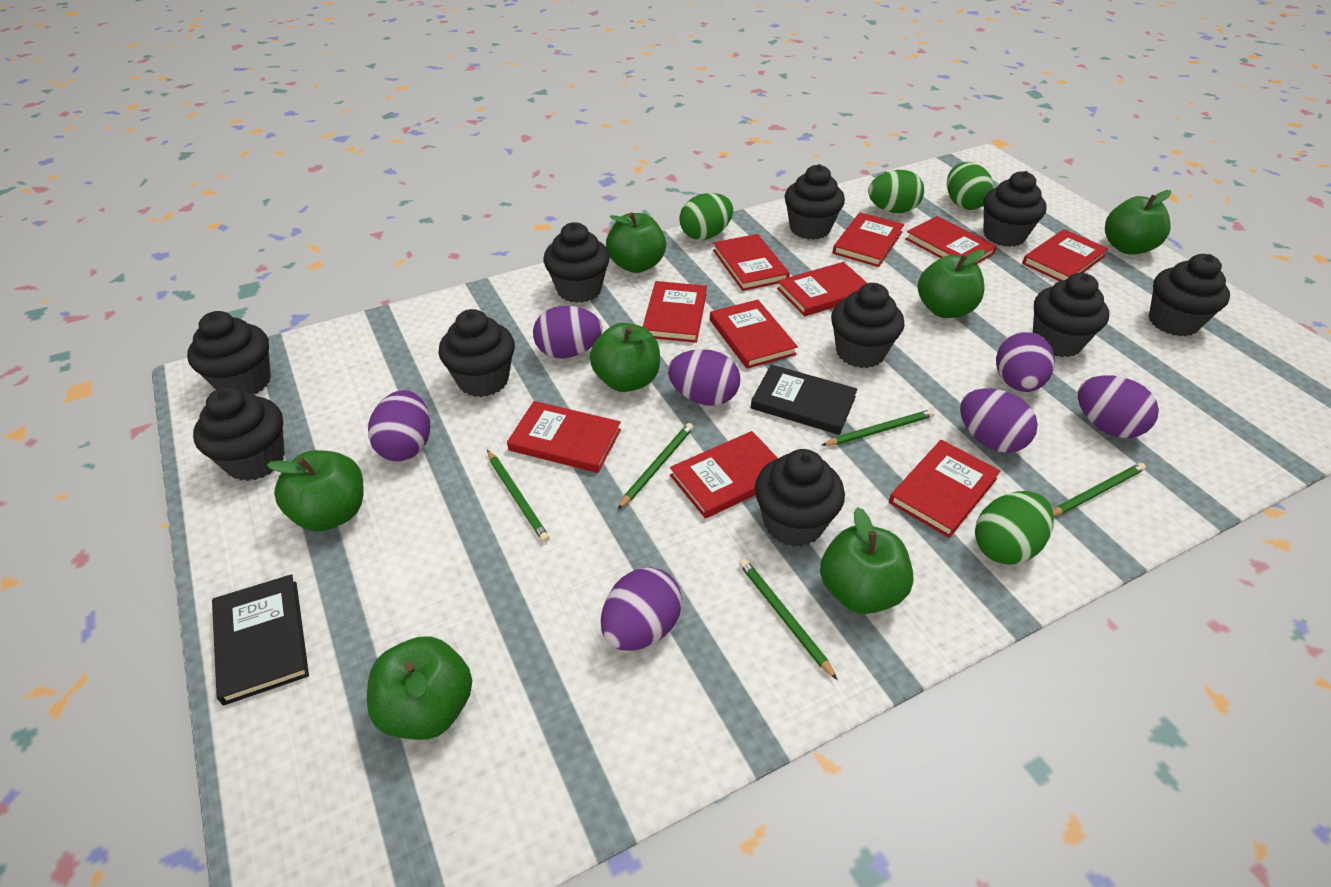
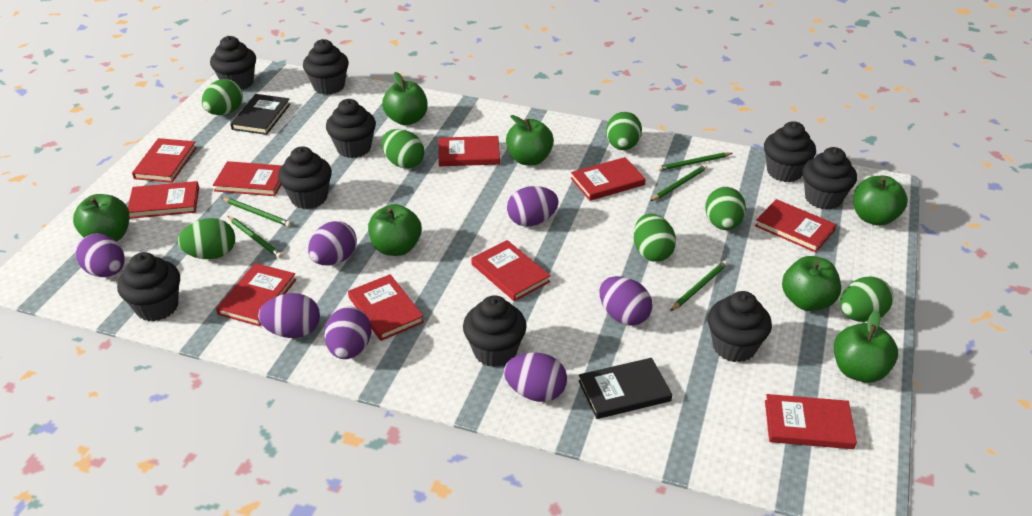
black cupcake: [187,311,271,394] [193,387,285,481] [439,309,515,397] [543,222,610,303] [755,449,845,547] [784,164,845,240] [831,283,904,368] [983,171,1047,247] [1033,273,1109,357] [1149,254,1230,336] = 10 -> [117,252,180,321] [210,36,256,90] [278,147,332,209] [303,39,349,95] [326,99,376,158] [463,295,527,367] [708,291,772,362] [764,121,816,182] [802,147,857,210] = 9
green egg: [679,193,733,240] [868,170,924,213] [947,162,994,210] [975,491,1054,565] = 4 -> [178,218,235,259] [202,79,243,115] [382,129,424,169] [606,112,642,150] [633,214,676,262] [705,187,746,230] [840,276,893,322] = 7

